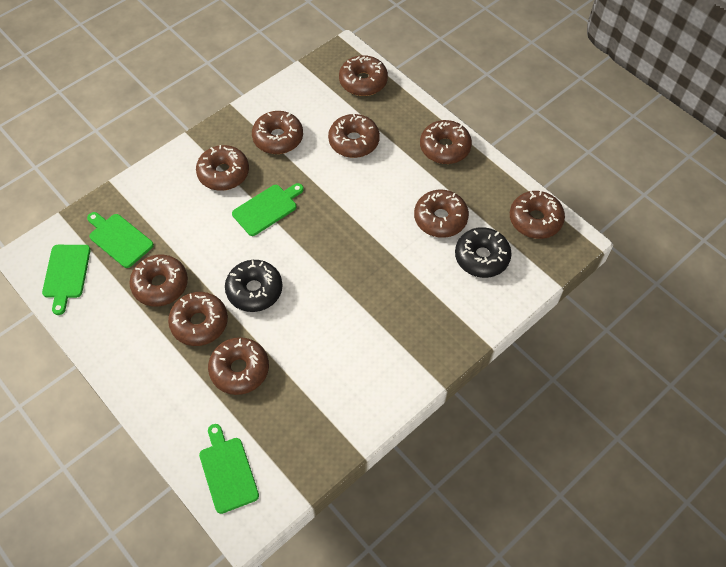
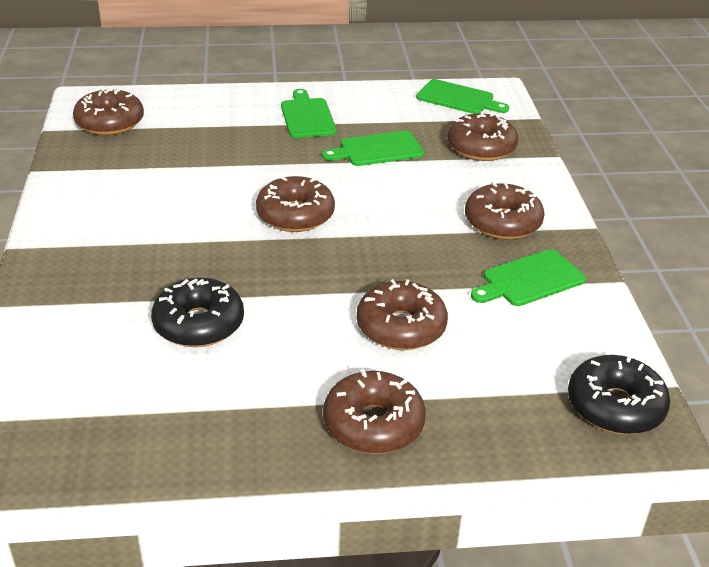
brown donut: [129,255,188,307] [168,292,228,346] [196,145,249,191] [208,337,269,395] [252,111,303,154] [328,113,380,158] [339,55,388,96] [414,190,469,238] [420,120,472,164] [510,191,565,239] = 10 -> [73,88,144,135] [256,176,335,232] [323,369,426,454] [357,279,448,350] [448,111,518,161] [465,182,545,240] = 6

